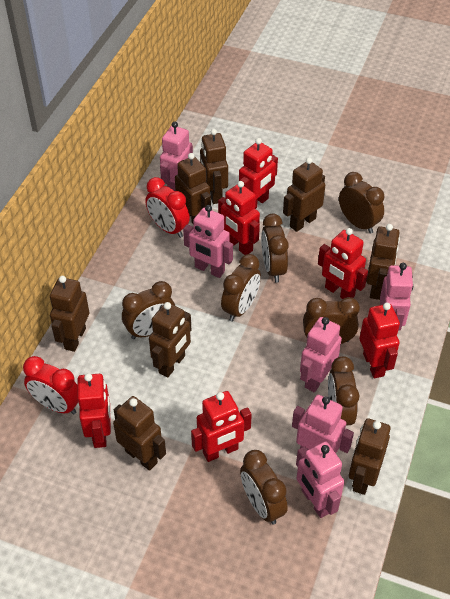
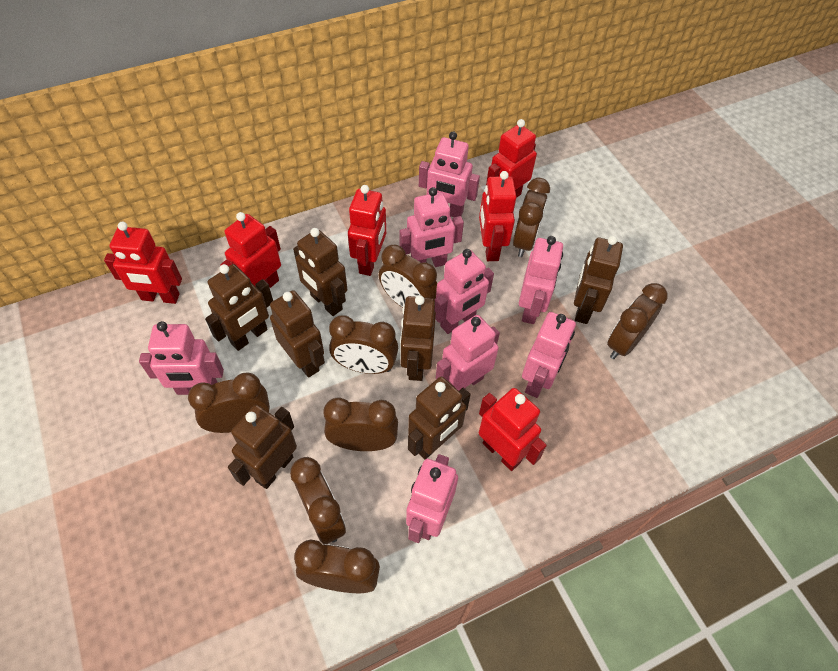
brown clock: [122,281,175,339] [221,254,261,321] [240,450,288,525] [261,214,289,282] [303,297,360,344] [328,356,359,425] [339,172,385,234] = 7 -> [188,372,270,433] [290,457,346,544] [294,539,380,593] [323,398,398,451] [329,315,398,374] [379,244,437,308] [513,177,550,257] [607,283,668,359] = 8
brown robot: [50,276,89,352] [113,396,166,471] [149,302,191,378] [175,153,211,224] [200,129,228,204] [283,157,325,232] [349,418,391,495] [366,224,400,300] = 8 -> [205,264,273,351] [228,405,297,489] [270,290,325,378] [293,228,347,316] [400,295,436,381] [408,377,471,460] [574,236,623,324] = 7
pink robot: [160,121,193,191] [183,205,233,278] [292,395,354,453] [296,441,344,518] [300,317,342,393] [380,263,413,331] = 6 -> [139,321,224,395] [400,187,464,267] [406,454,458,543] [419,131,480,217] [435,249,494,334] [436,315,500,391] [519,236,563,324] [522,312,576,398] = 8
red clock: [23,356,78,415] [145,177,190,238] = 2 -> none = 0

